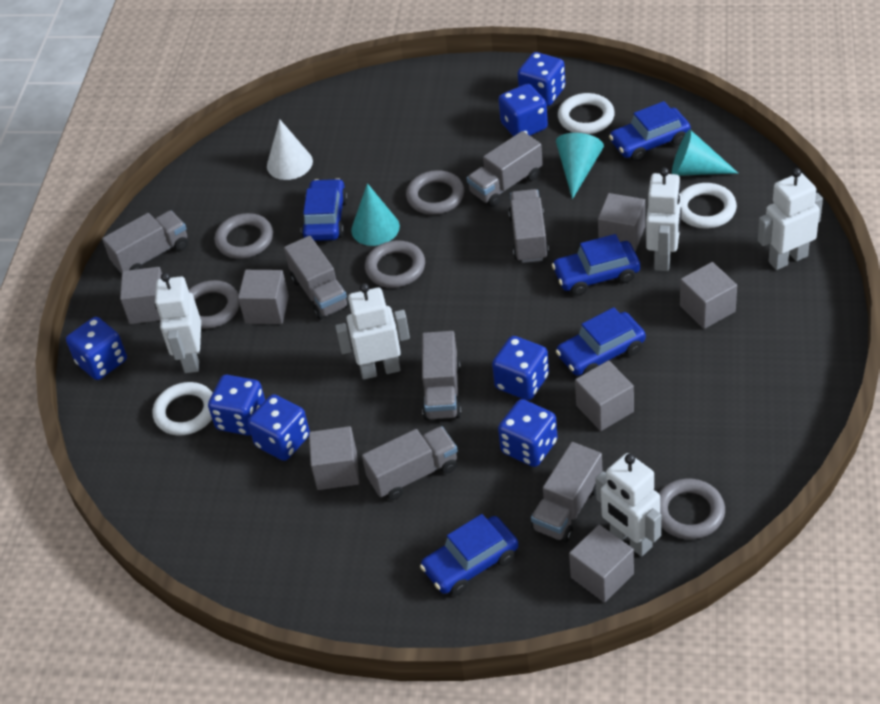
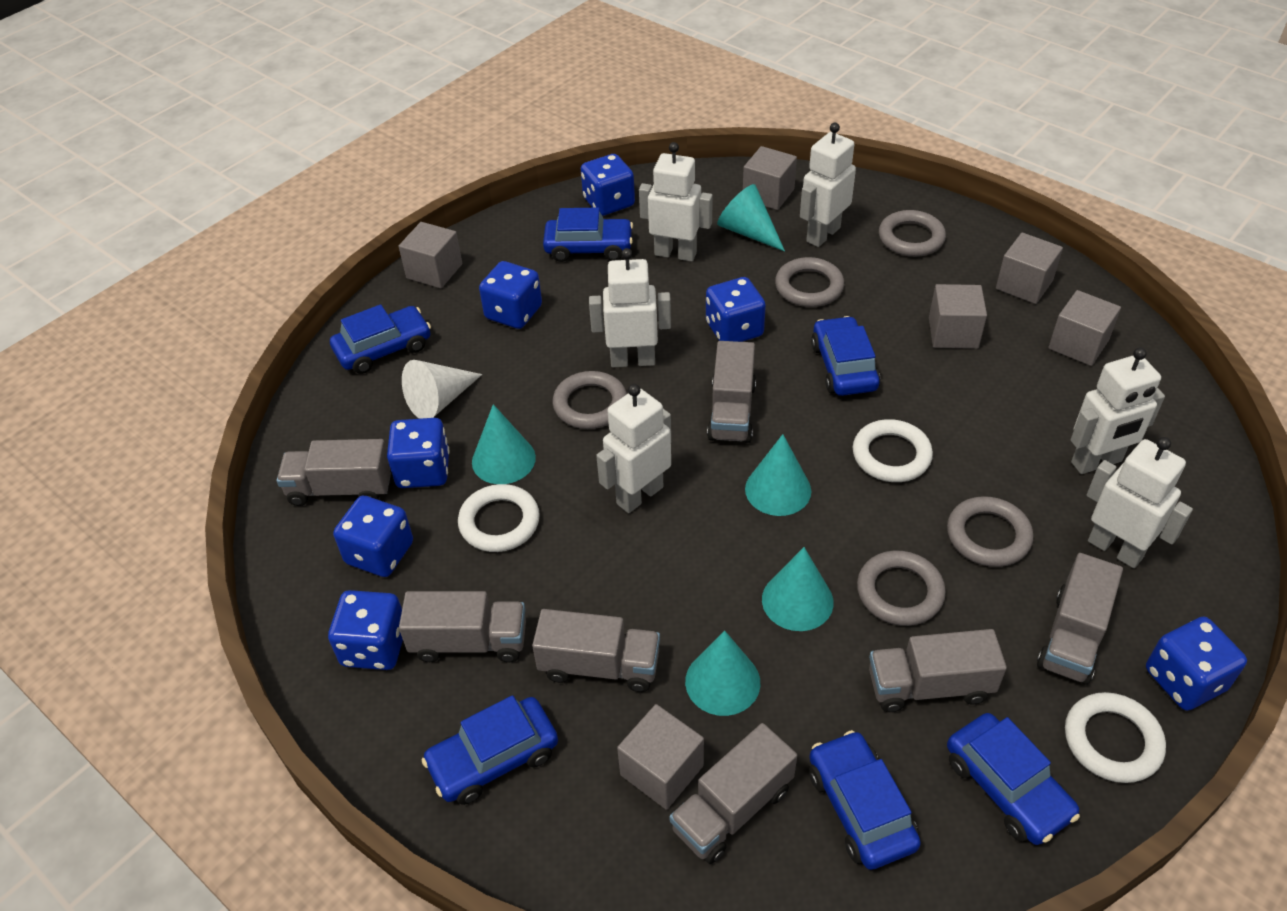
blue car: [301,178,348,241] [420,514,519,596] [552,234,640,296] [556,307,646,376] [609,101,691,162] = 5 -> [330,304,431,374] [422,695,558,805] [543,208,633,262] [809,730,921,870] [811,316,880,396] [947,713,1080,845] = 6
grey cube: [120,267,162,324] [238,270,289,324] [309,426,359,490] [569,525,634,602] [575,360,634,431] [598,193,645,252] [680,262,737,329] = 7 -> [398,222,462,288] [617,704,704,810] [743,146,797,210] [929,284,987,349] [996,233,1063,304] [1048,290,1121,366] = 6
turquoise cone: [351,183,400,246] [556,133,604,199] [672,130,738,176] = 3 -> [472,404,536,484] [685,630,760,716] [717,184,785,252] [745,434,811,516] [762,547,834,631] = 5
white robot: [155,273,201,373] [335,283,410,380] [595,453,661,556] [646,167,682,271] [758,168,823,270] = 5 -> [589,248,671,367] [596,384,671,513] [639,142,713,262] [800,123,856,247] [1070,347,1165,474] [1086,437,1193,568] = 6

